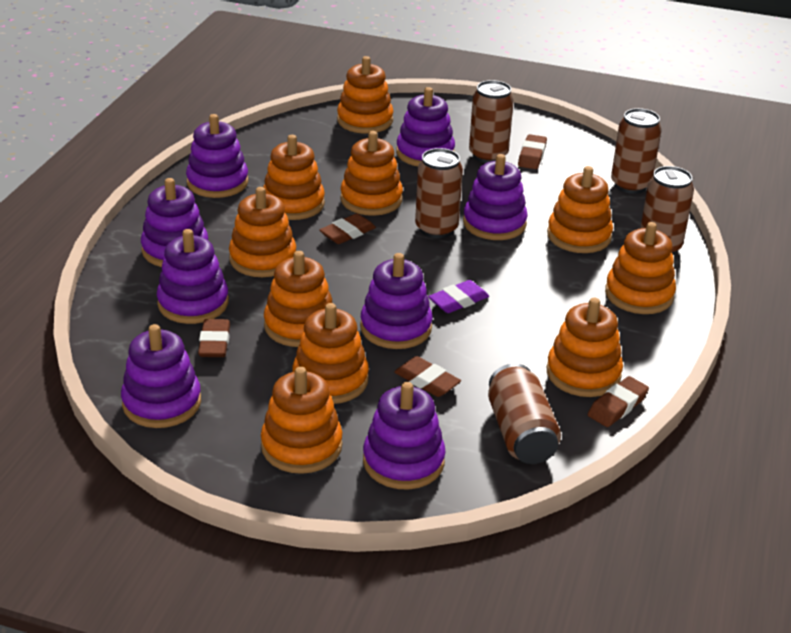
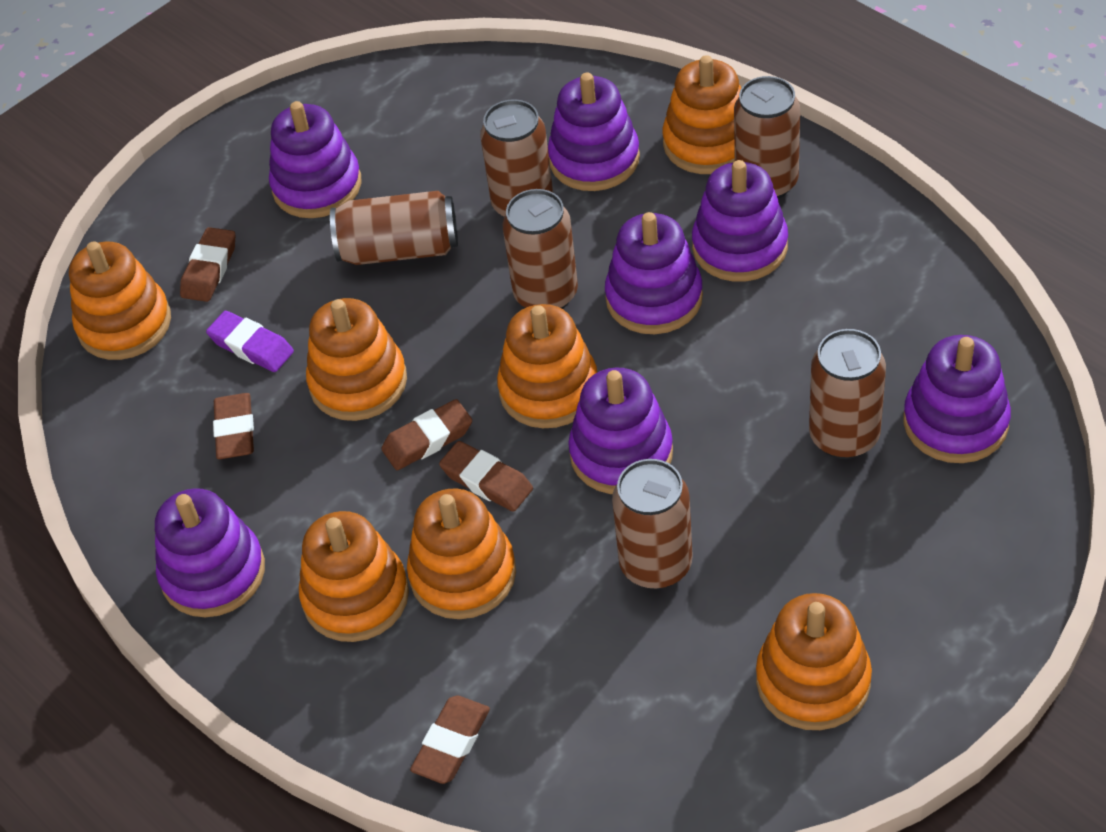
brown can: [415,148,463,239] [469,80,514,163] [488,363,561,464] [611,108,662,194] [640,166,694,255] = 5 -> [330,191,458,265] [480,99,553,217] [503,189,578,309] [612,459,693,589] [734,76,800,199] [809,329,886,459] = 6
orange stacking toy: [229,187,296,277] [261,367,342,474] [263,135,325,220] [264,251,332,347] [292,303,369,404] [337,56,393,134] [341,131,403,216] [547,166,613,253] [547,298,623,397] [605,222,676,314] = 10 -> [69,241,171,360] [299,511,409,642] [306,298,407,421] [407,489,516,619] [497,304,597,428] [662,55,741,174] [756,593,872,730] = 7
purple stacking toy: [121,324,201,428] [141,178,208,267] [157,229,229,324] [186,114,248,198] [360,253,433,349] [363,382,445,490] [396,87,455,166] [463,154,528,240] = 8 -> [155,488,265,617] [269,101,361,218] [548,73,640,191] [568,368,673,494] [605,212,703,334] [692,160,788,282] [903,335,1011,463] = 7

